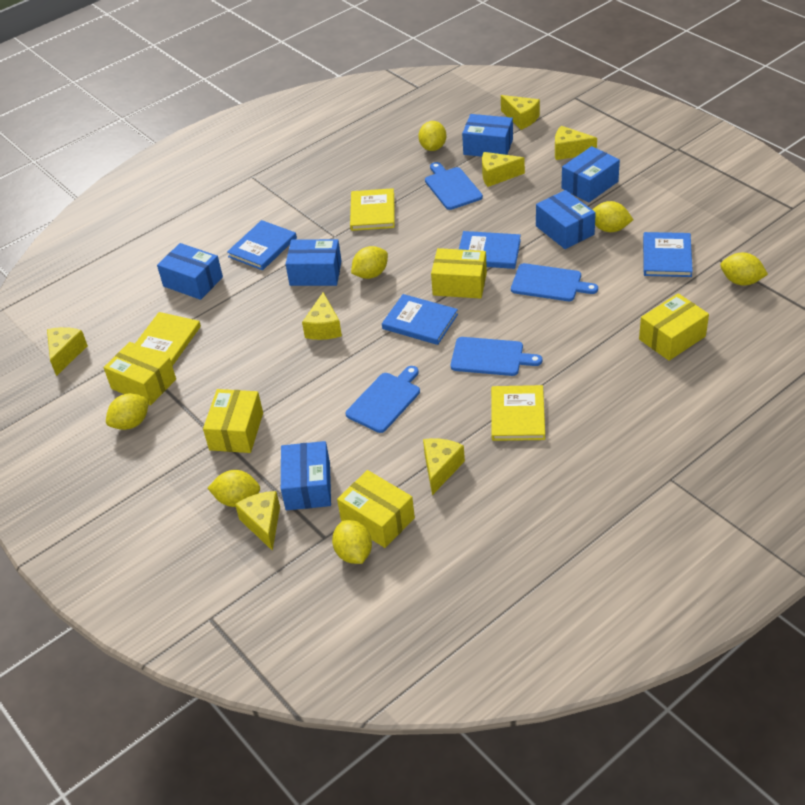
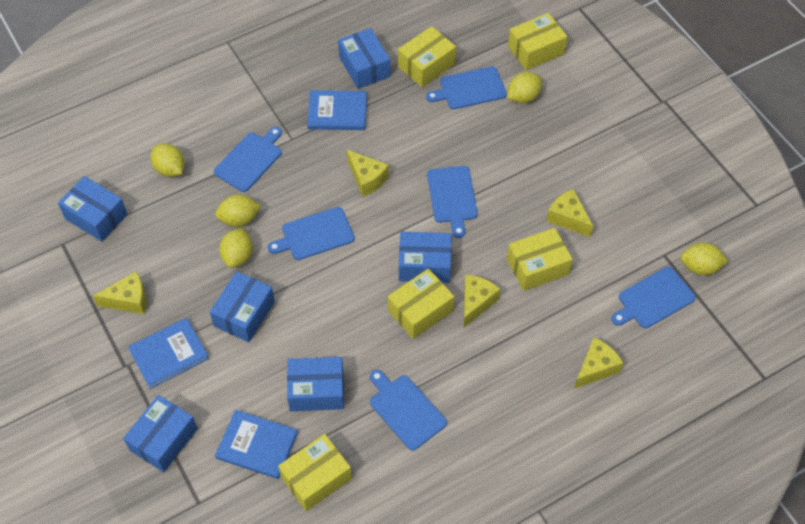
blue book: [227,220,297,270] [382,294,458,345] [459,231,521,269] [643,232,693,277] = 4 -> [128,318,209,389] [215,410,298,479] [307,90,367,130] = 3
blue cutting board: [346,366,420,433] [425,162,483,210] [451,337,542,376] [511,263,598,301] = 4 -> [214,127,282,192] [268,207,355,260] [370,370,447,451] [426,66,507,109] [427,166,478,238] [611,267,696,328] = 6
yellow book: [135,312,201,366] [350,188,395,231] [491,385,545,441] = 3 -> none = 0
yellow cheese: [47,327,88,376] [235,491,280,551] [302,292,342,340] [423,438,465,495] [482,152,525,187] [501,95,540,130] [555,126,597,160] = 7 -> [93,271,146,314] [347,150,389,197] [464,275,501,327] [546,189,593,237] [574,337,623,389] = 5
yellow lemon: [106,393,149,430] [208,470,260,507] [332,520,372,564] [351,246,388,279] [418,121,446,151] [592,201,633,232] [720,253,768,285] = 7 -> [150,143,184,177] [215,195,261,227] [219,228,253,268] [507,72,542,103] [680,242,728,275] = 5

